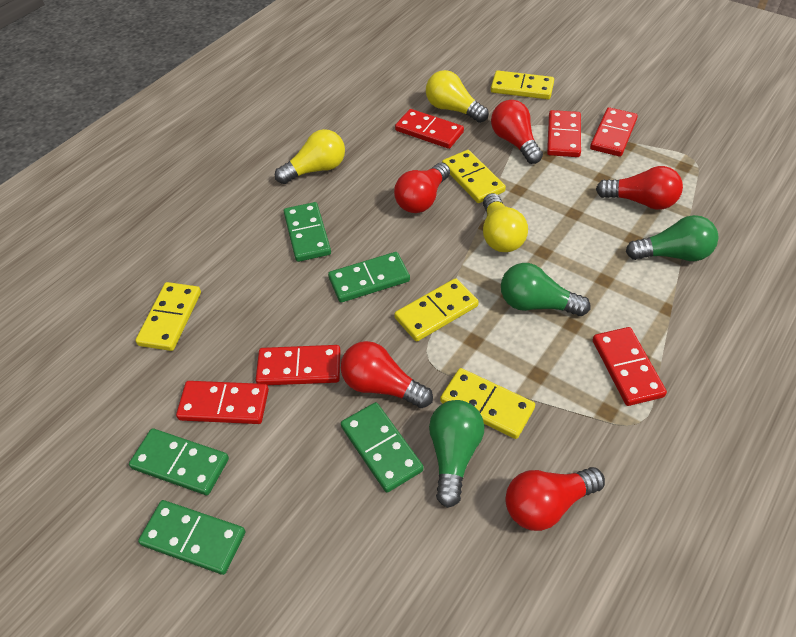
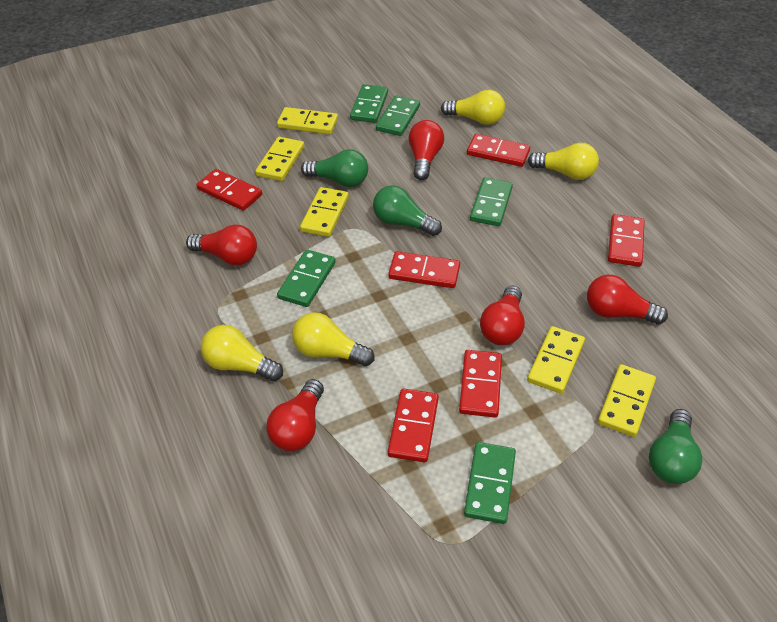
yellow light bulb: [275,129,345,184] [426,70,489,123] [483,193,528,252] = 3 -> [201,325,283,381] [292,312,374,366] [441,90,505,125] [528,143,599,180] = 4

